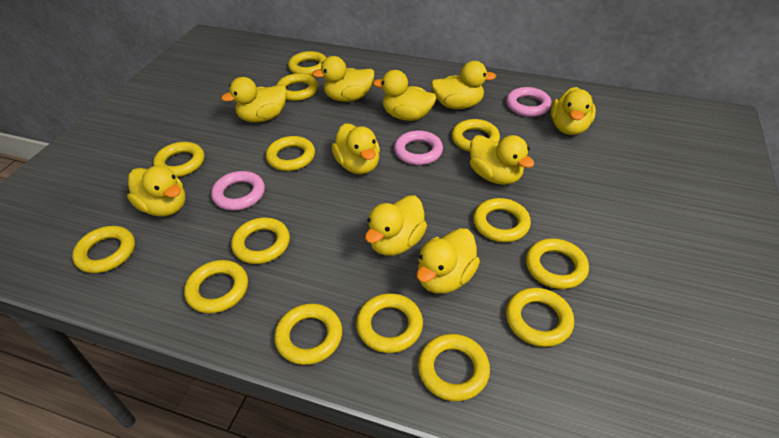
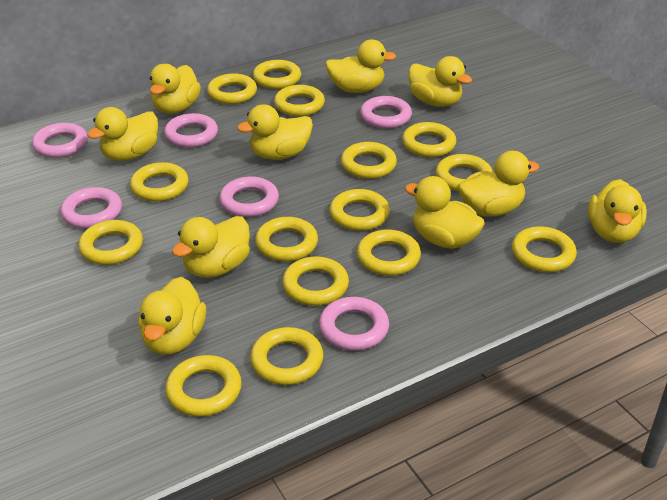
pink ring: [211,171,265,210] [394,130,443,165] [506,87,552,117] = 3 -> [32,123,88,158] [60,187,122,229] [164,113,218,148] [219,176,279,217] [319,297,389,351] [360,96,412,129] = 6
yellow ring: [72,226,135,273] [153,142,204,177] [184,260,248,313] [231,218,290,264] [266,136,315,171] [274,303,342,365] [277,73,318,101] [288,51,326,76] [356,293,423,353] [418,334,490,402] [452,119,500,152] [473,198,531,242] [506,288,574,347] [526,238,589,289] = 14 -> [78,220,143,265] [130,162,189,201] [165,355,242,417] [207,73,257,104] [250,327,323,385] [253,60,301,89] [255,217,318,261] [274,85,325,116] [282,256,349,306] [329,189,390,231] [341,142,397,179] [357,230,421,276] [402,122,456,157] [436,154,493,191] [512,226,577,272] = 15

